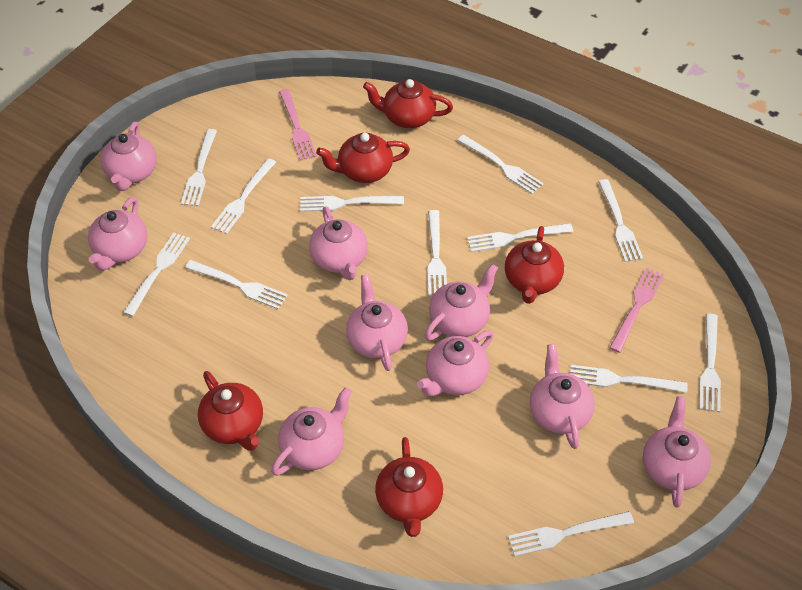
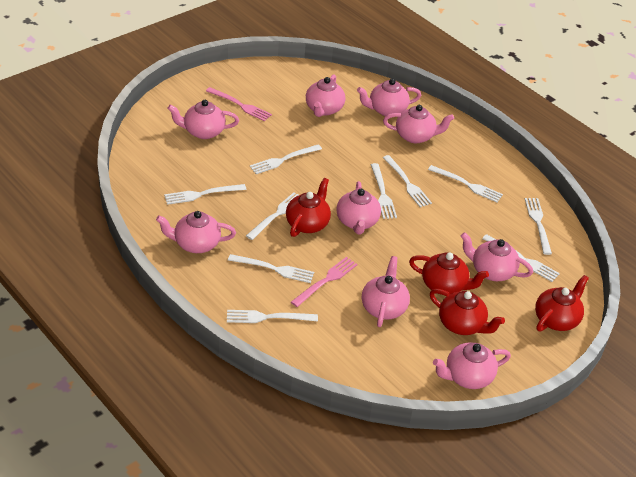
red teapot: [198,371,263,451] [316,133,410,183] [363,79,453,128] [375,437,443,537] [505,226,564,304] = 5 -> [286,178,331,237] [409,253,489,295] [430,289,505,335] [535,275,589,331] = 4
white fork: [123,232,190,317] [181,129,217,206] [185,260,288,309] [211,158,276,234] [300,196,404,212] [427,210,447,296] [457,135,543,194] [467,223,573,252] [508,511,634,557] [570,365,688,393] [598,179,643,262] [699,314,721,412] = 12 -> [164,184,247,205] [227,310,318,323] [228,254,314,283] [246,192,299,240] [249,144,322,174] [371,163,397,219] [383,155,432,207] [428,165,503,202] [482,234,560,282] [525,198,552,255] = 10

